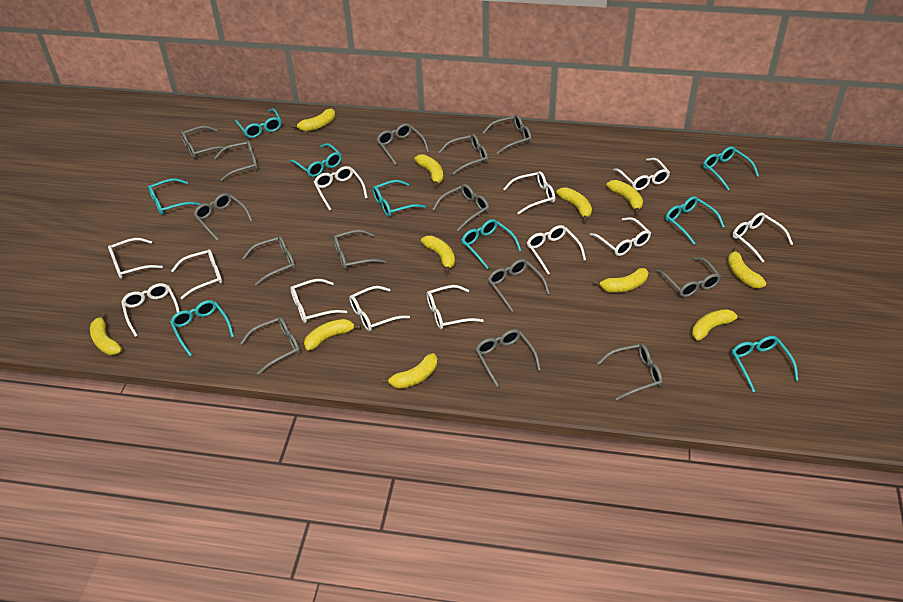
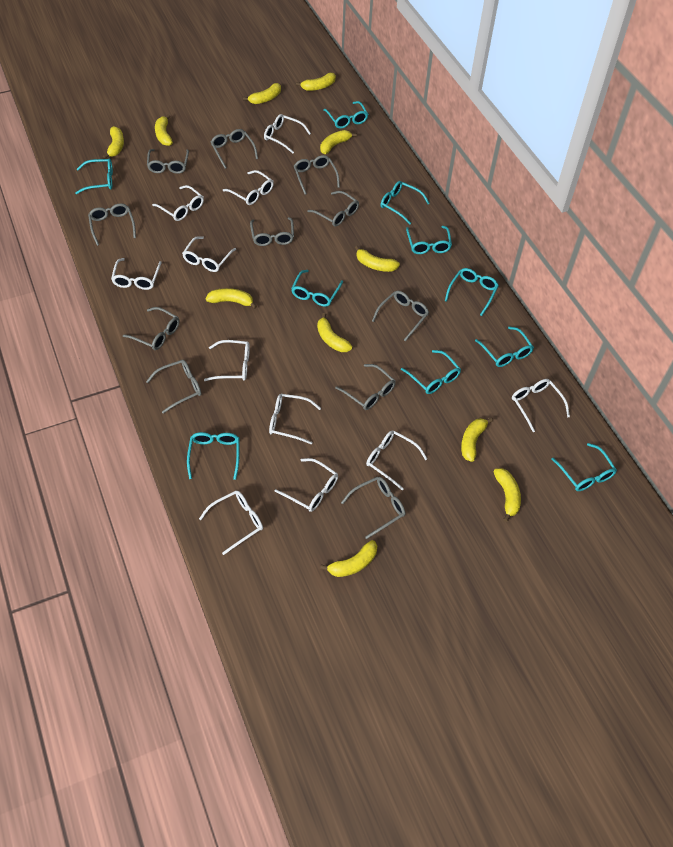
grey glasses: [181,126,230,159] [193,193,253,240] [214,141,258,181] [240,317,300,375] [243,236,295,286] [333,230,386,270] [376,123,429,165] [432,184,489,231] [439,134,488,175] [475,329,541,387] [483,115,532,154] [488,259,550,312] [597,344,663,400] [656,257,721,297] = 14 -> [88,203,136,246] [123,307,179,350] [146,360,201,414] [147,149,189,174] [211,129,258,169] [250,217,294,246] [294,155,340,195] [307,191,359,227] [335,364,396,410] [341,476,405,539] [372,291,429,341] = 11
turquoise glasses: [148,178,200,215] [170,300,234,356] [235,108,282,138] [289,143,342,177] [372,180,426,217] [461,219,522,269] [665,196,725,245] [703,146,759,191] [732,336,798,392] = 9 -> [75,159,113,194] [187,432,240,480] [291,270,343,306] [323,101,368,129] [381,181,430,224] [401,350,461,394] [406,226,452,254] [445,268,499,316] [475,326,534,367] [551,443,617,491] = 10
white glasses: [108,238,163,279] [121,283,180,337] [171,249,222,299] [290,279,347,323] [314,166,368,211] [349,286,410,331] [427,285,484,330] [503,171,555,215] [527,225,586,275] [590,217,651,256] [613,158,670,191] [732,213,793,263] = 12 -> [111,258,162,290] [152,185,204,221] [182,236,236,272] [199,491,263,555] [204,340,250,381] [223,170,274,205] [264,114,311,154] [269,394,321,445] [274,458,338,512] [366,431,427,491] [512,379,570,432] = 11

